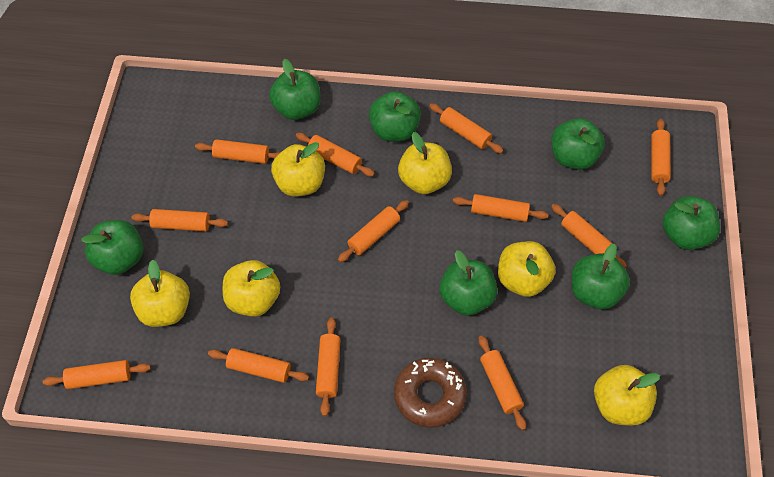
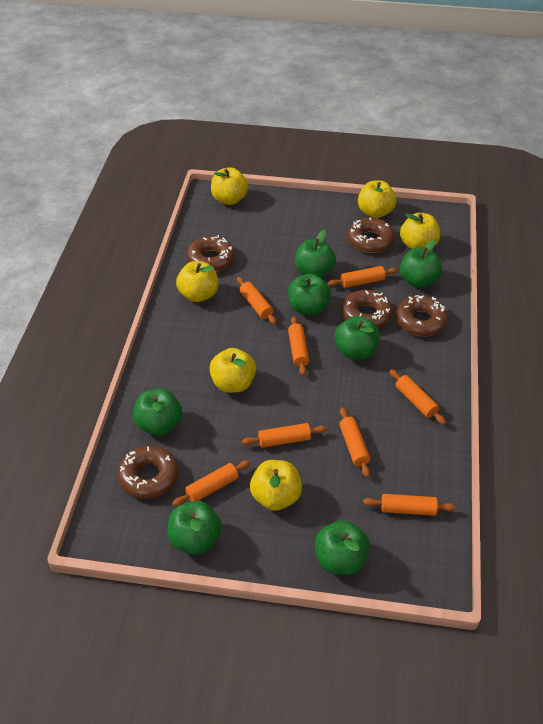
brown donut: [394,358,467,428] = 1 -> [118,445,179,499] [187,235,235,272] [341,290,393,328] [347,217,395,253] [396,295,448,336] = 5
orange rolling pin: [43,360,151,389] [131,209,228,232] [195,139,281,164] [208,348,309,383] [296,133,375,177] [316,317,341,416] [338,200,409,262] [429,103,504,154] [453,194,548,222] [479,335,526,430] [551,204,627,268] [651,119,671,196] = 12 -> [172,460,251,506] [237,277,277,324] [242,423,327,448] [288,316,309,376] [328,266,398,288] [339,407,370,477] [363,494,456,516] [389,369,446,425] = 8

